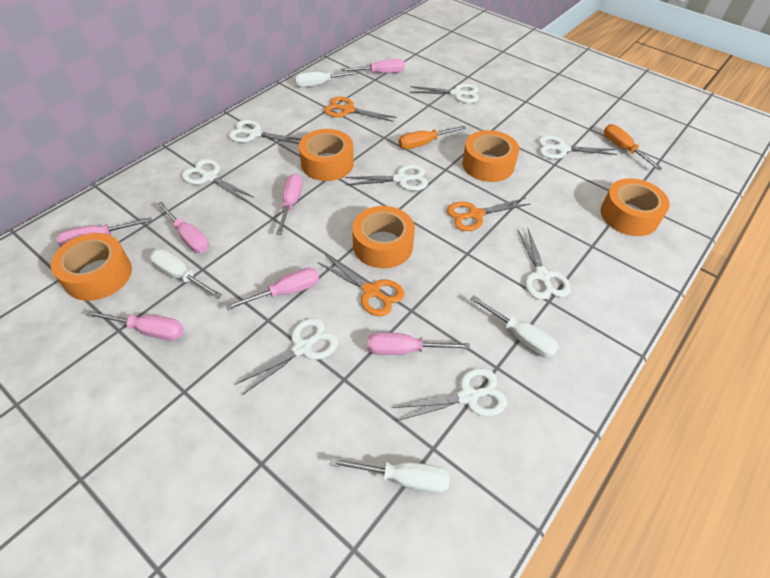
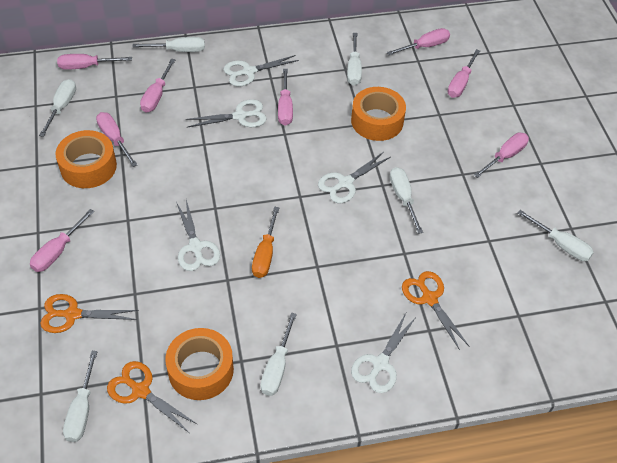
orange screwdriver: [399,126,466,149] [604,124,663,170] = 2 -> [252,207,280,278] = 1
orange tape: [51,233,132,301] [299,129,354,181] [352,206,415,268] [462,130,519,182] [601,178,670,236] = 5 -> [56,130,117,188] [165,328,234,400] [351,87,406,141] = 3
pink screwdriver: [56,217,152,247] [86,310,184,341] [157,202,209,253] [225,268,319,310] [276,174,303,235] [341,59,405,73] [368,332,470,355] = 7 -> [30,209,94,272] [57,54,132,70] [96,112,137,167] [140,59,175,113] [278,69,293,126] [387,28,450,55] [448,49,480,98] [474,133,529,178] = 8
white scissors: [182,159,253,202] [229,120,301,144] [235,318,338,395] [345,164,428,191] [393,368,507,421] [411,83,479,103] [517,229,571,300] [538,135,617,159] = 8 -> [176,200,220,271] [185,99,267,127] [224,55,299,87] [318,152,390,203] [351,313,417,393] = 5
white screwdriver: [150,249,222,299] [295,71,360,87] [329,457,450,493] [470,296,559,358] = 4 -> [39,79,76,137] [63,351,98,442] [133,37,205,52] [261,313,297,396] [347,33,362,85] [390,167,423,234] [518,210,594,261] = 7

